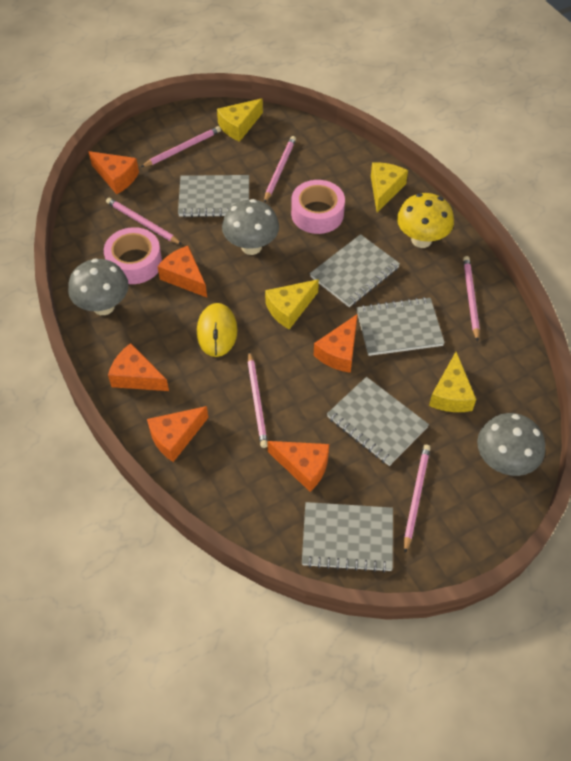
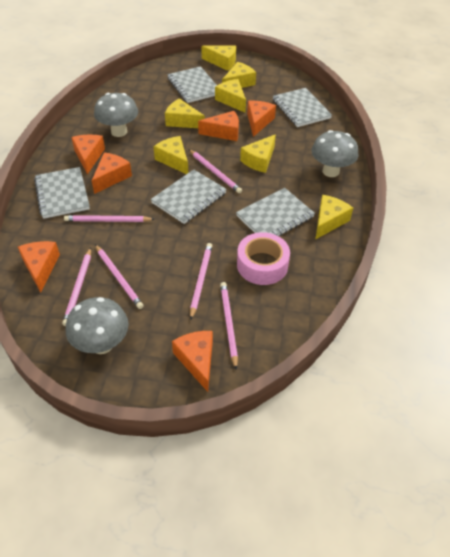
pink tape: [104,227,162,284] [291,180,345,234] = 2 -> [237,232,290,285] = 1
yellow cheese: [217,98,263,142] [265,279,319,329] [371,162,408,213] [429,352,476,412] = 4 -> [153,136,188,174] [165,98,205,128] [201,46,236,71] [215,79,246,113] [222,62,256,88] [240,134,276,173] [315,195,353,240] = 7
yellow mouse: [197,303,238,357] = 1 -> none = 0
yellow mushroom: [397,193,454,248] = 1 -> none = 0

